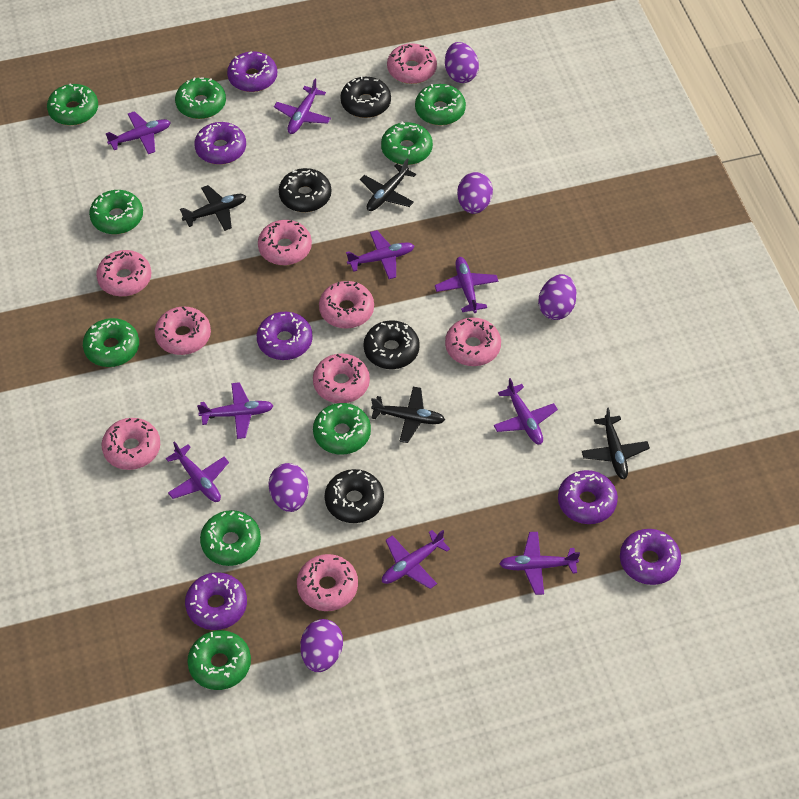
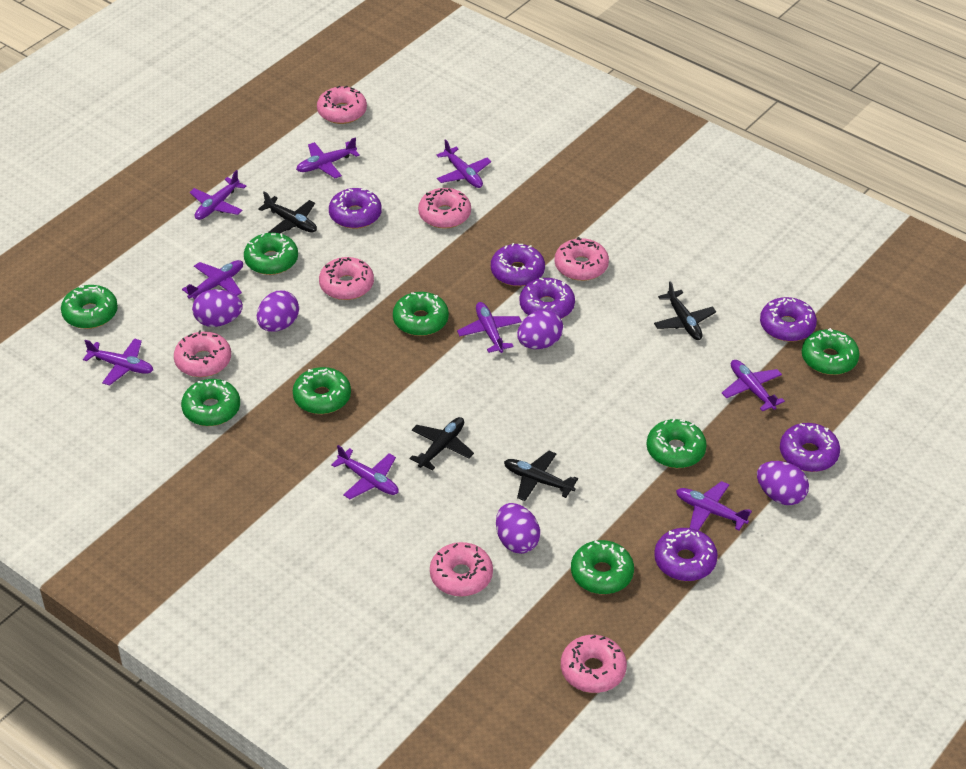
black donut: [279,168,331,212] [325,469,384,523] [340,76,391,118] [363,320,420,369] = 4 -> none = 0
green donut: [47,84,98,126] [83,318,139,367] [89,190,143,234] [175,77,226,119] [187,630,251,690] [200,510,261,566] [313,403,371,455] [381,122,433,165] [415,84,466,125] = 9 -> [61,285,118,329] [181,379,240,426] [244,233,298,275] [293,367,351,414] [393,292,449,336] [571,540,634,594] [647,418,707,468] [802,328,859,375] = 8
pink donut: [96,250,151,297] [101,418,160,470] [155,306,211,355] [258,220,312,265] [297,554,358,611] [313,354,370,403] [319,281,374,329] [387,43,437,84] [445,317,501,366] = 9 -> [174,330,231,377] [317,86,367,124] [319,257,374,300] [418,188,471,229] [430,542,493,597] [554,237,609,281] [561,635,627,693] = 7

